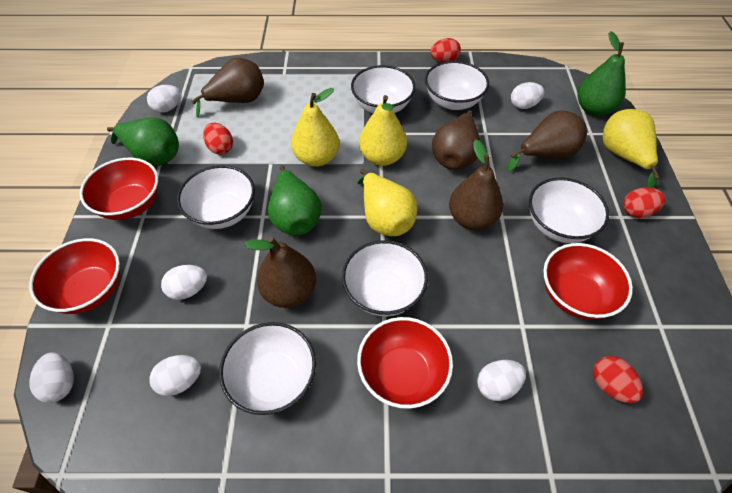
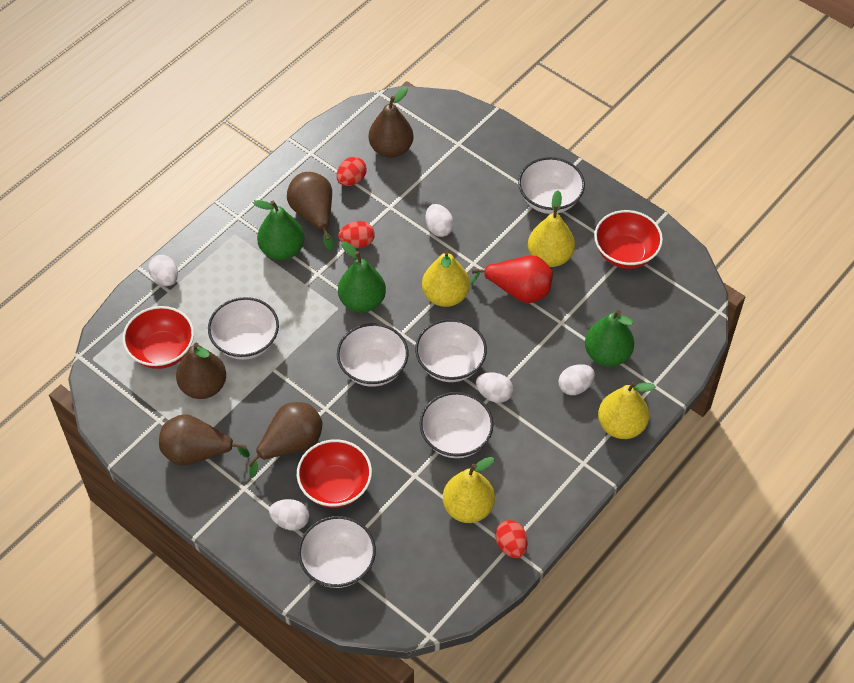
red bowl: [29,238,120,314] [80,158,158,220] [357,317,453,409] [543,243,633,320] = 4 -> [123,306,194,369] [297,439,372,508] [594,210,663,269] = 3
red egg: [203,123,233,155] [430,38,461,63] [593,356,643,403] [623,187,666,218] = 4 -> [337,157,367,186] [339,221,375,248] [495,520,527,558] = 3
red pear: none = 0 -> [470,255,553,303] = 1
white egg: [29,352,74,403] [147,85,182,113] [150,355,201,396] [161,265,207,300] [477,360,526,401] [511,82,544,109] = 6 -> [148,255,178,286] [269,499,309,530] [425,204,454,237] [476,372,513,403] [558,364,595,395] = 5

